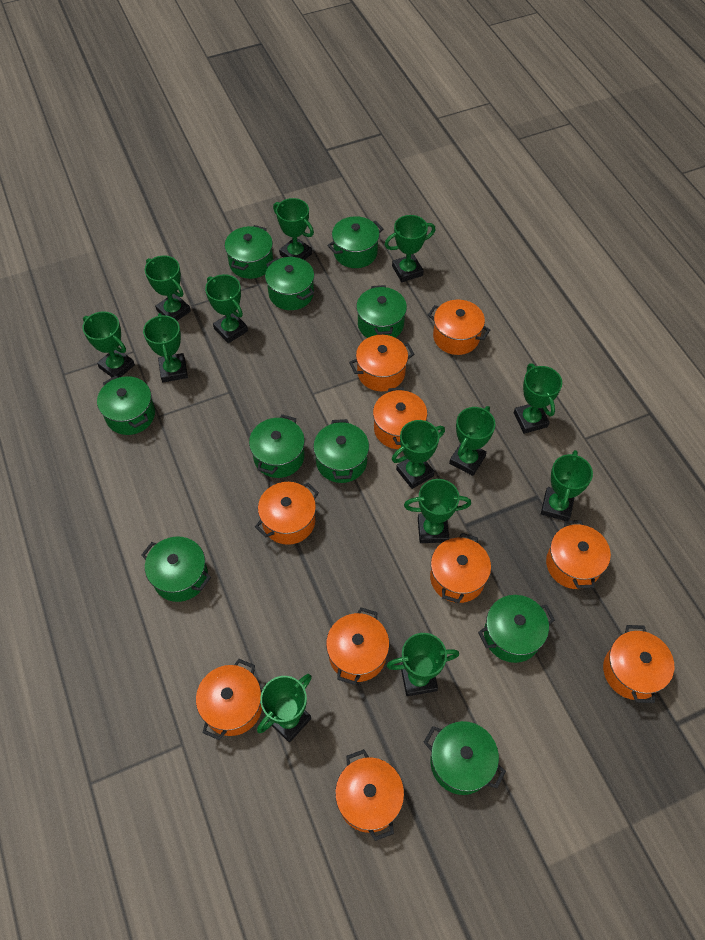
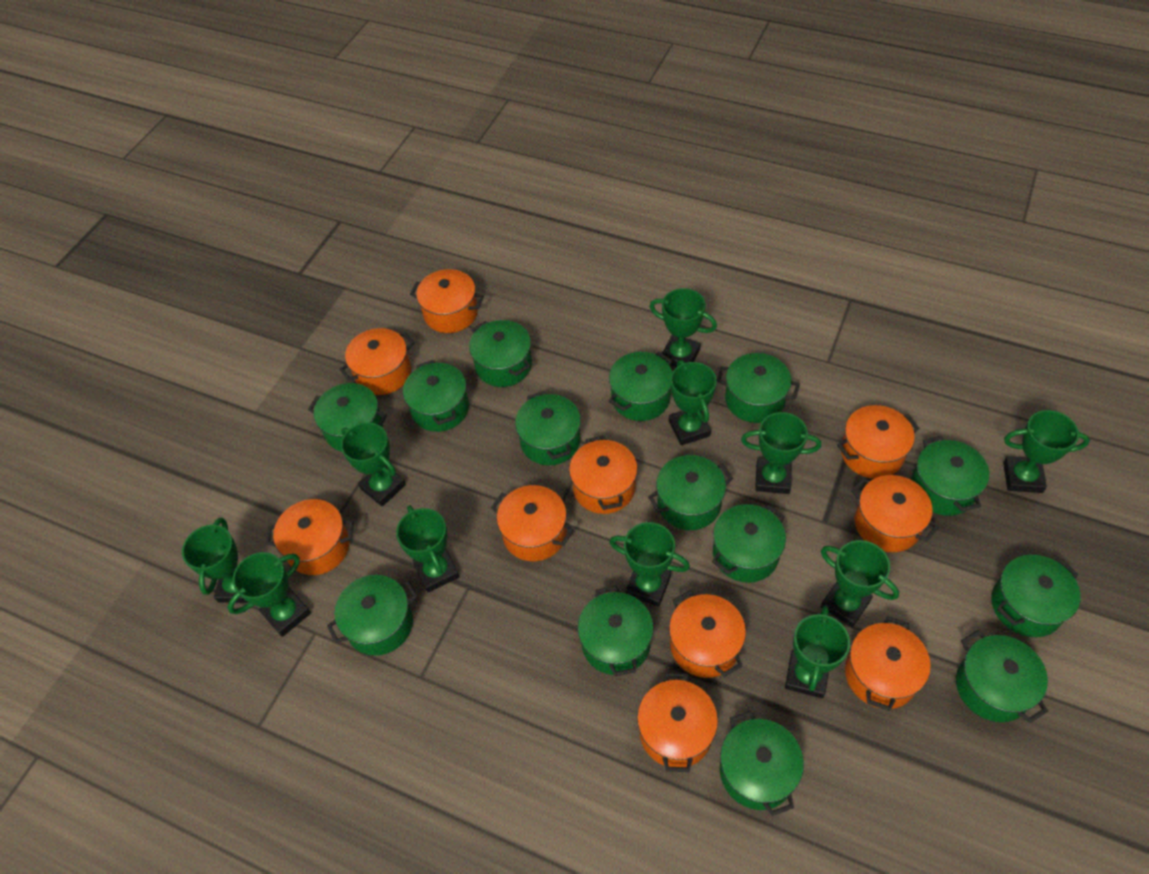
green pot: [97,376,155,435] [141,536,211,602] [225,225,273,279] [249,414,305,478] [265,257,314,310] [313,419,369,483] [327,216,383,268] [356,285,407,338] [424,721,506,795] [478,595,555,663] = 10 -> [308,383,387,452] [327,575,418,656] [403,360,469,432] [469,320,532,387] [515,391,581,465] [578,586,654,676] [609,352,673,421] [648,455,733,530] [712,504,786,583] [717,353,800,423] [720,710,804,816] [911,436,989,516] [956,630,1048,723] [991,555,1080,637] = 14
green trophy: [82,311,135,378] [143,313,188,382] [145,255,191,321] [205,274,248,343] [257,674,312,742] [273,198,314,260] [385,215,435,282] [386,633,459,696] [392,420,445,489] [404,479,471,543] [449,406,496,476] [514,363,562,434] [541,450,593,521] = 13 -> [182,517,249,603] [228,552,311,637] [341,422,406,506] [396,505,459,593] [609,522,690,607] [650,288,717,367] [669,360,717,445] [741,412,821,494] [785,606,850,698] [821,540,899,627] [1003,410,1090,493] = 11

